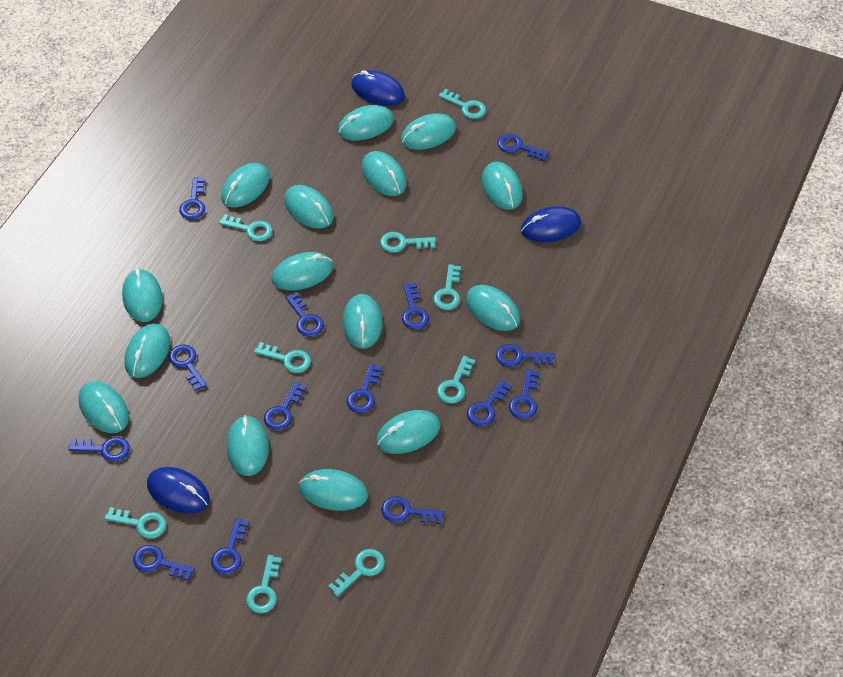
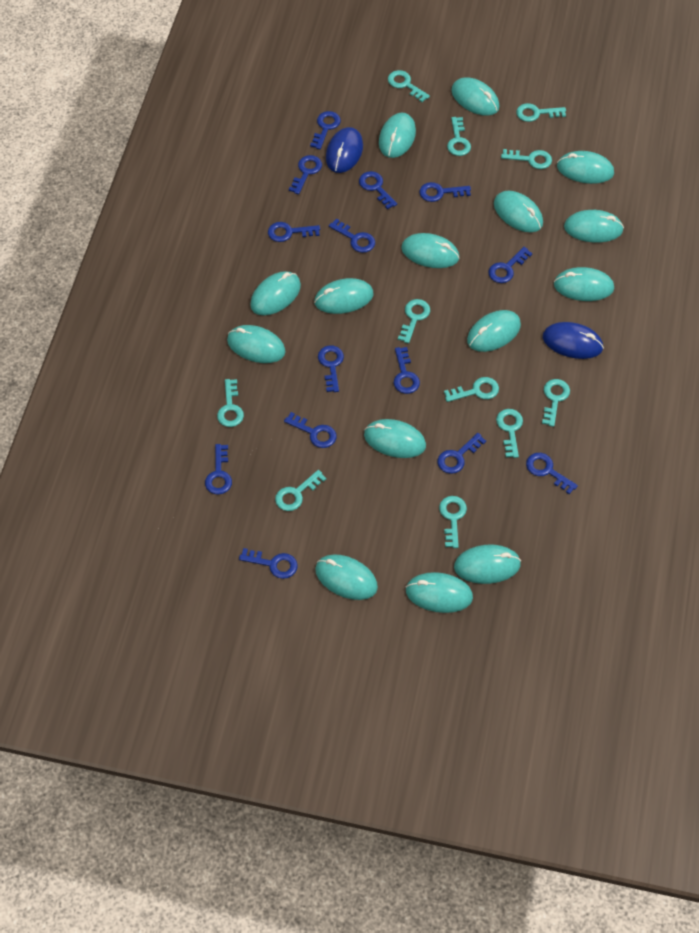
blue mouse: [147,467,210,514] [351,70,405,106] [521,206,581,242] = 3 -> [326,127,363,173] [543,322,604,359] = 2
turquoise key: [104,507,166,539] [219,214,273,241] [246,555,282,613] [254,342,311,373] [328,549,385,597] [380,232,436,253] [433,264,461,310] [437,356,475,404] [439,89,486,119] = 9 -> [217,379,244,427] [275,470,326,511] [388,70,430,102] [398,299,430,343] [439,496,467,548] [444,377,499,402] [447,117,471,156] [496,409,523,458] [501,149,552,169] [516,103,566,122] [542,379,570,427] = 11

